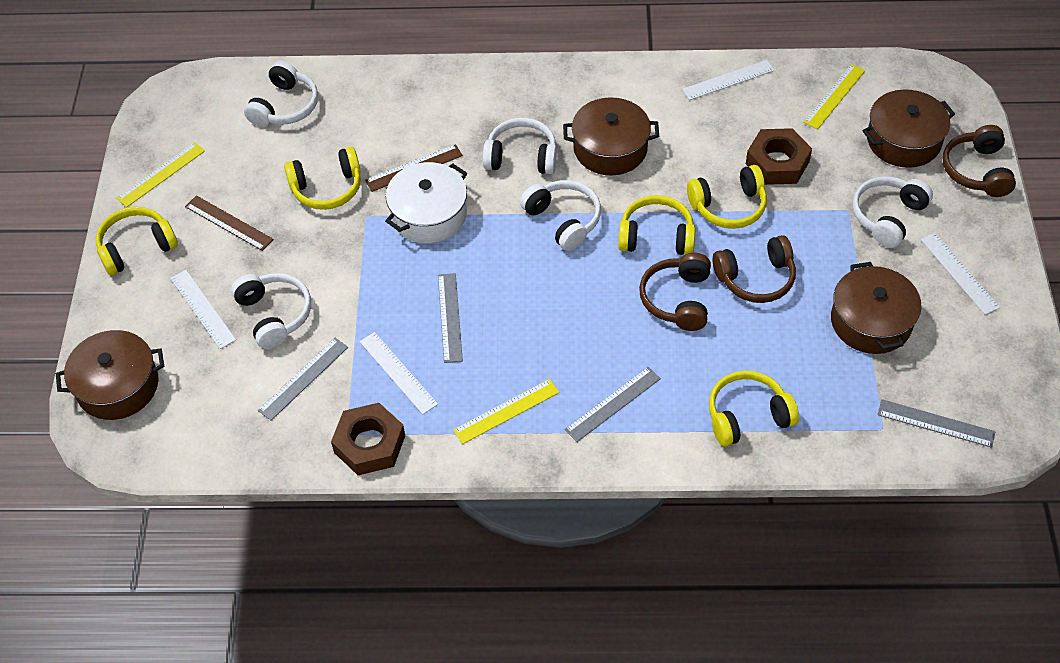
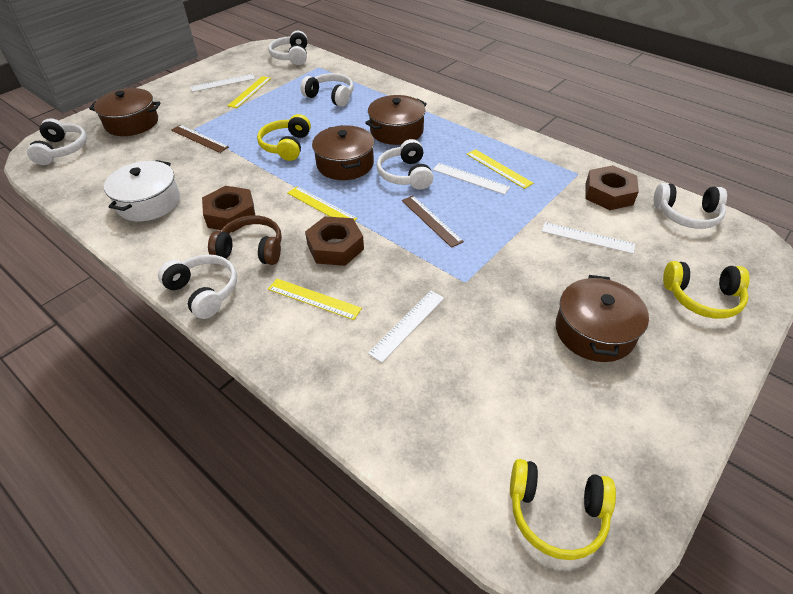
brown headphones: [639,253,711,331] [713,235,796,303] [943,125,1016,197] = 3 -> [208,215,282,265] = 1
brown nut: [331,403,405,475] [746,128,812,185] = 2 -> [202,186,255,232] [305,216,364,266] [586,165,639,210] = 3
grey ruler: [258,338,348,421] [438,273,463,363] [564,367,661,442] [878,399,995,448] = 4 -> none = 0
white headphones: [231,273,311,349] [244,61,318,127] [483,118,557,174] [520,180,601,251] [852,176,933,248] = 5 -> [27,118,87,165] [158,254,237,319] [268,30,307,65] [300,73,354,107] [377,139,433,190] [654,183,727,229] = 6
yellow headphones: [96,206,178,276] [284,147,361,210] [618,195,695,255] [687,165,767,229] [709,371,799,447] = 5 -> [257,114,311,161] [510,459,616,560] [663,261,750,319] = 3
yellow ruler: [116,142,205,207] [453,379,559,444] [803,64,865,129] = 3 -> [228,76,271,108] [268,279,362,320] [288,186,357,221] [467,149,534,189] = 4

